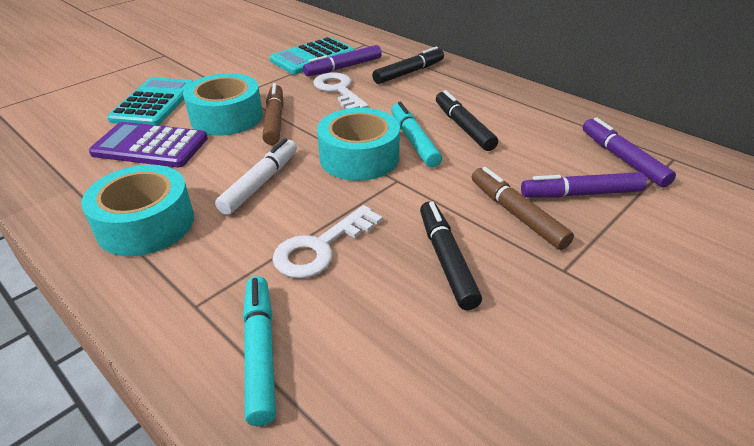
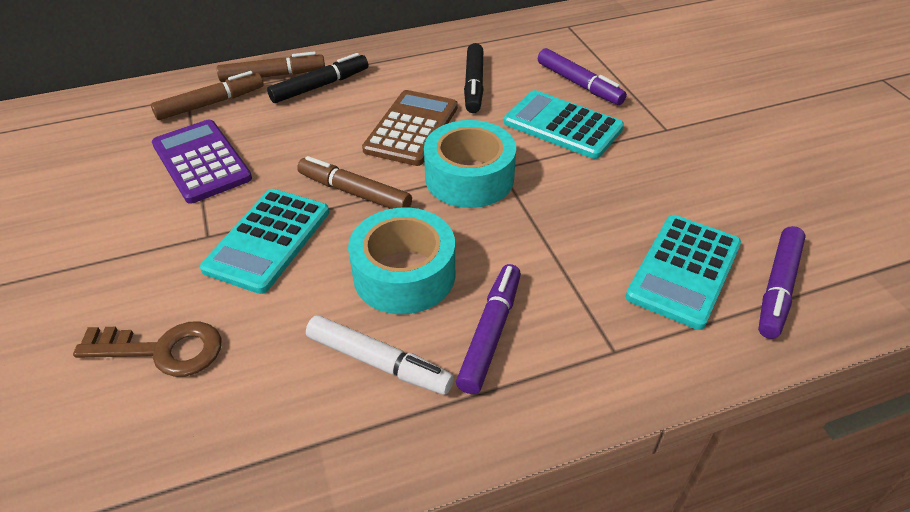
black marker: [372,47,444,84] [420,201,482,310] [436,90,498,151] = 3 -> [267,53,368,103] [464,43,484,113] = 2
brown calculator: none = 0 -> [362,90,458,166] = 1
brown key: none = 0 -> [73,321,222,377] = 1
brown marker: [262,83,284,145] [472,167,574,250] = 2 -> [151,71,263,120] [217,51,325,82] [297,156,412,209] = 3
turquoise calculator: [107,77,193,126] [270,37,355,74] = 2 -> [200,189,329,294] [504,90,624,159] [626,215,741,330] = 3
turquoise marker: [243,276,276,426] [391,102,442,168] = 2 -> none = 0
turquoise tape: [81,165,194,256] [183,73,263,136] [317,108,400,181] = 3 -> [348,207,455,314] [424,120,516,208] = 2
white key: [272,205,383,278] [313,72,368,109] = 2 -> none = 0

